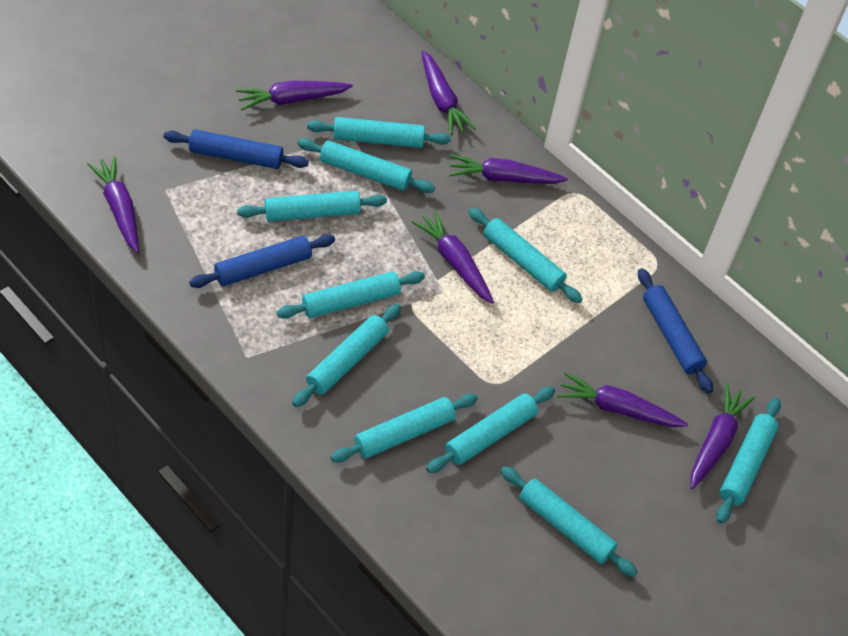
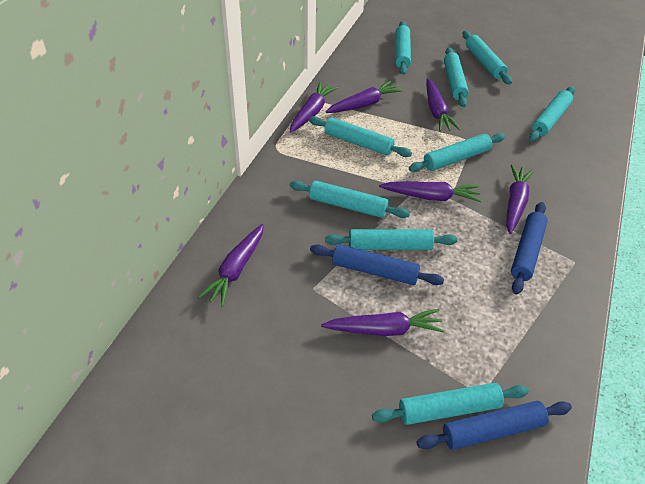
turquoise rolling pin: [237,191,387,221] [276,271,425,319] [292,304,401,407] [297,138,435,193] [307,117,451,148] [330,394,478,463] [426,386,555,473] [469,208,582,303] [501,466,638,577] [716,398,781,524] = 10 -> [290,181,410,218] [309,116,412,157] [325,229,458,250] [372,383,529,425] [395,21,411,75] [409,133,505,172] [444,47,469,107] [462,31,512,85] [529,86,575,141] = 9

